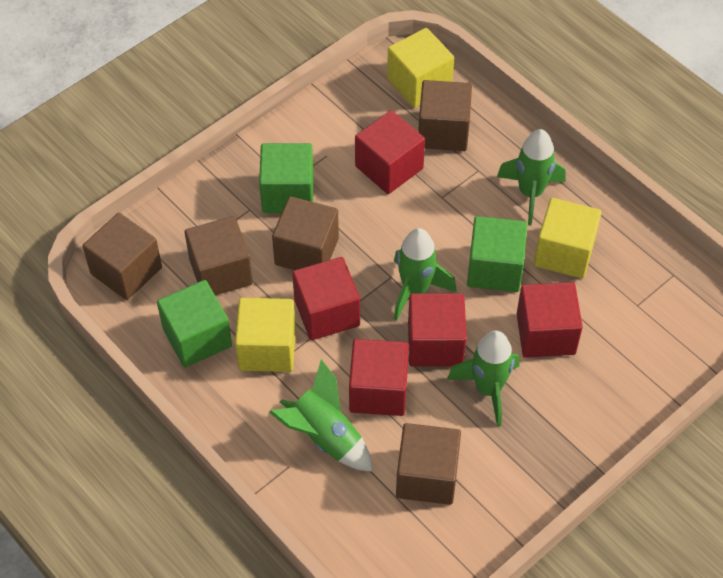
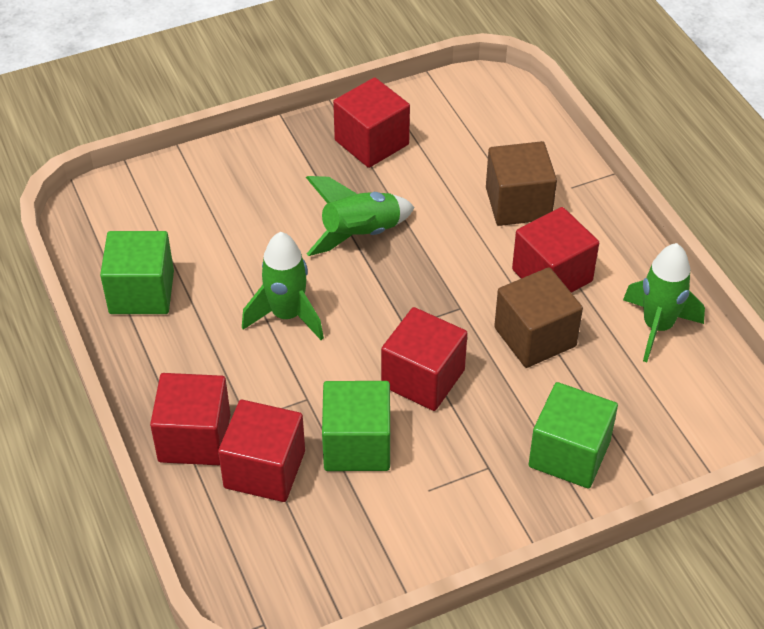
brown cube: [83,213,162,300] [185,216,253,295] [272,196,339,270] [396,423,461,505] [418,80,472,151] = 5 -> [486,141,557,226] [494,267,583,368] = 2
green rocket: [269,359,373,472] [394,228,456,321] [447,331,520,427] [497,129,566,226] = 4 -> [242,232,324,340] [306,176,415,256] [623,243,705,362] = 3
yellow cube: [235,298,296,372] [387,28,454,108] [534,198,602,279] = 3 -> none = 0

